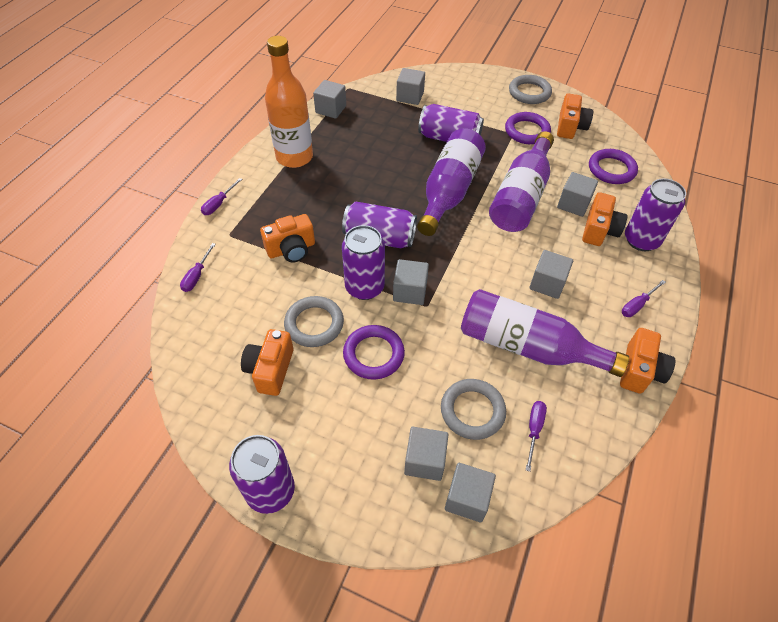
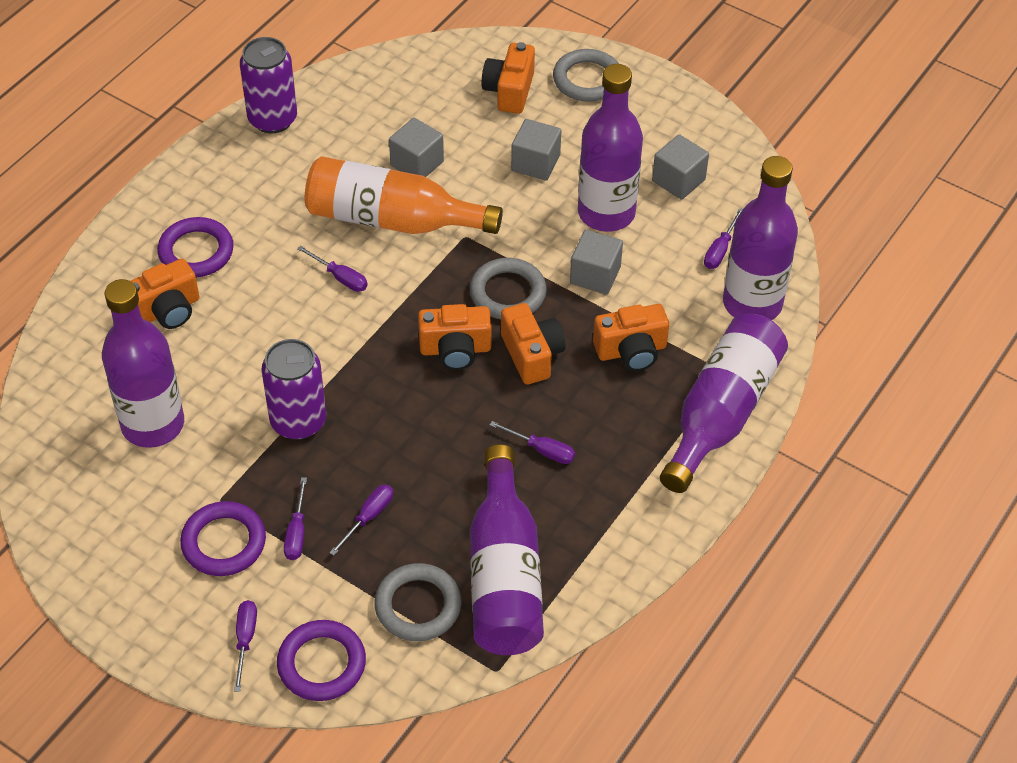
grey cube: [313,80,346,119] [393,259,429,305] [396,68,425,105] [404,427,448,481] [445,463,496,522] [529,250,573,299] [557,172,598,217] = 7 -> [389,118,444,177] [511,119,561,181] [570,230,623,294] [652,134,709,200] = 4
purple bottle: [417,128,486,236] [461,289,629,377] [489,131,554,232] = 3 -> [102,279,184,448] [470,444,544,655] [578,64,643,232] [660,313,788,493] [723,156,798,320] = 5
purple can: [229,435,295,514] [342,201,417,248] [342,225,385,300] [418,104,484,142] [625,178,686,251] = 5 -> [240,37,297,133] [261,339,326,440] = 2
purple screwdriver: [180,243,216,292] [201,178,242,215] [526,401,547,472] [622,280,666,317] = 4 -> [234,600,257,692] [284,477,307,560] [297,245,368,292] [329,485,393,556] [490,421,575,464] [704,208,743,269] = 6

